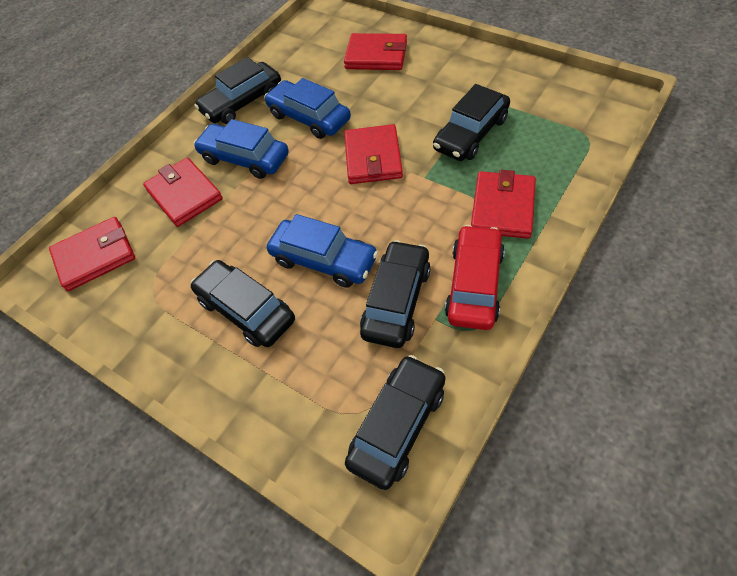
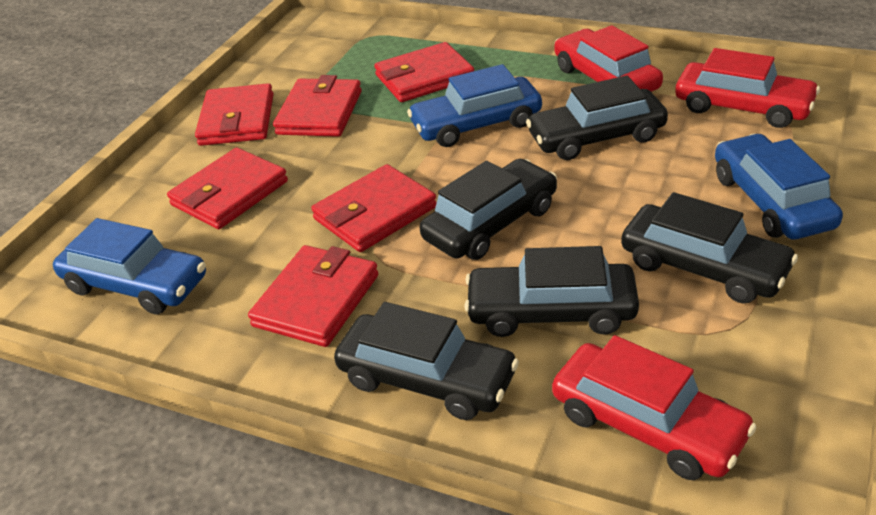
red car: [445,225,505,330] = 1 -> [552,335,756,480] [554,25,663,92] [675,48,820,128] = 3
red wallet: [49,217,135,291] [143,157,223,227] [344,33,407,70] [344,124,403,184] [471,170,536,239] = 5 -> [167,148,288,229] [195,83,274,146] [248,245,378,347] [273,75,362,137] [311,164,437,252] [374,42,474,102] = 6

